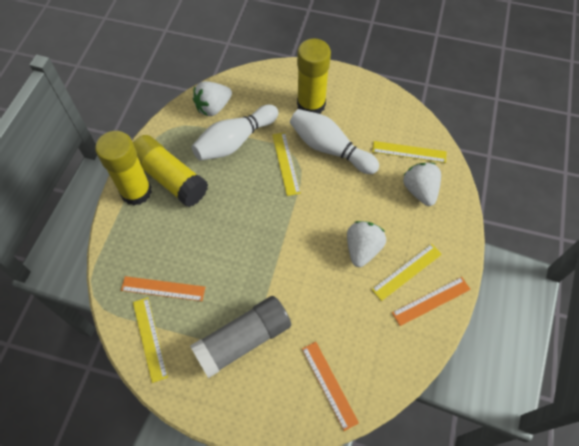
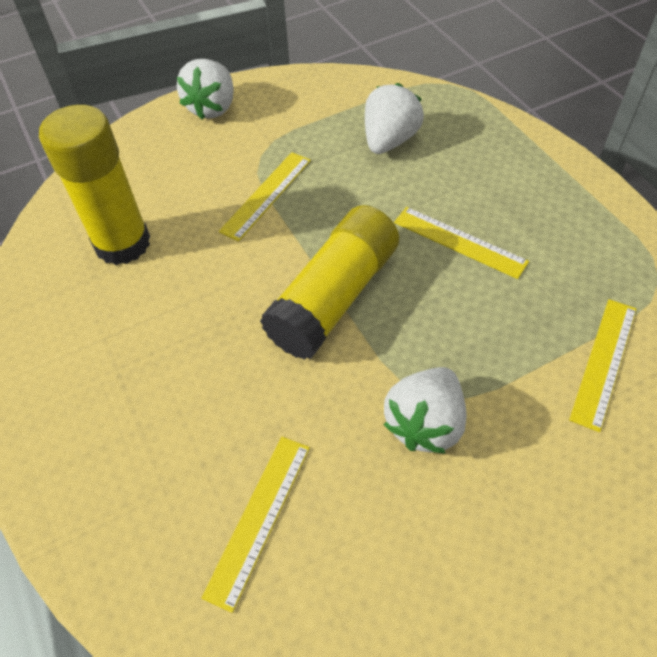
grey glue stick: [190,296,291,378] = 1 -> none = 0
orange ruler: [121,276,205,301] [302,342,359,431] [392,277,471,326] = 3 -> none = 0
white bowling pin: [192,105,278,161] [290,109,379,174] = 2 -> none = 0
yellow glue stick: [95,131,152,205] [133,135,208,207] [297,38,331,114] = 3 -> [39,105,150,265] [260,205,399,360] = 2

